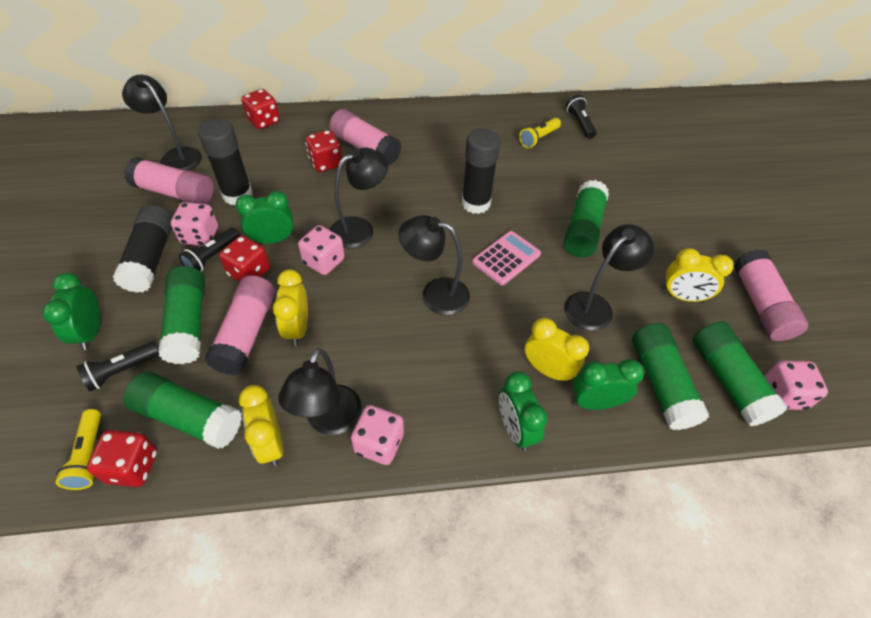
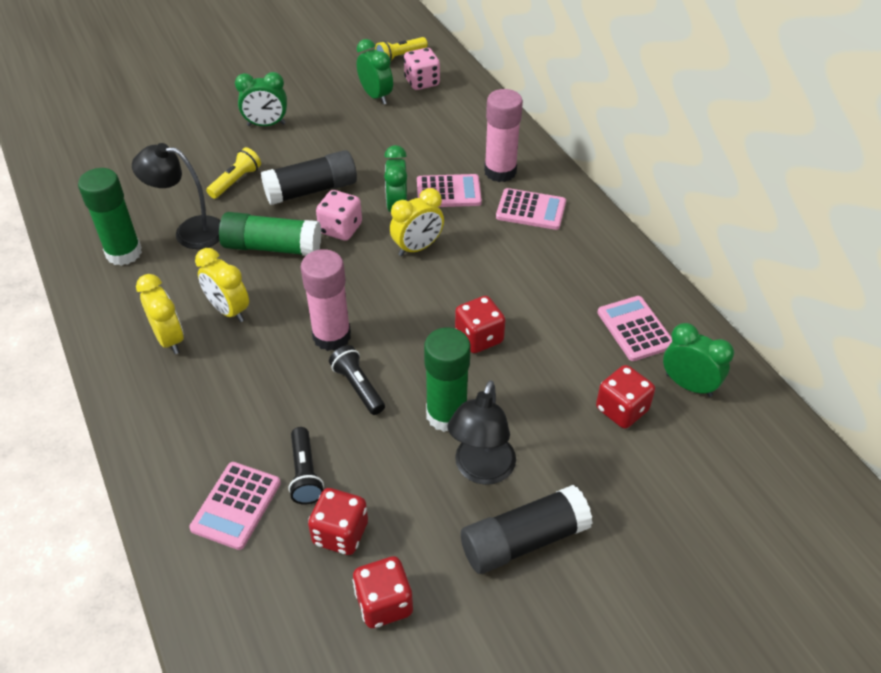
black flashlight: [76,341,159,391] [179,228,240,272] [566,95,597,139] = 3 -> [288,427,324,505] [329,345,385,415] = 2
black glue stick: [113,205,173,293] [198,119,253,205] [462,129,500,214] = 3 -> [261,150,357,205] [461,485,593,574] = 2
black lamp: [122,75,202,171] [278,348,362,435] [330,147,388,249] [399,215,470,315] [564,224,654,331] = 5 -> [132,143,221,249] [447,380,516,485] = 2
green glue stick: [123,372,242,449] [159,266,205,364] [564,180,609,258] [632,323,709,430] [693,321,788,426] = 5 -> [78,168,142,266] [219,212,321,256] [424,327,471,432] = 3
pink calculator: [472,231,541,285] = 1 -> [189,462,281,550] [417,174,482,207] [496,188,566,230] [597,296,672,361] = 4
pink dice: [171,202,218,246] [298,225,345,275] [351,405,404,465] [764,361,828,410] = 4 -> [316,190,362,241] [404,48,440,90] = 2
pink glue stick: [124,157,214,204] [205,275,275,375] [329,109,402,165] [734,249,808,341] = 4 -> [301,249,351,351] [484,89,523,182] = 2
yellow clock: [239,385,284,466] [273,269,308,346] [525,318,589,382] [662,248,734,302] = 4 -> [136,274,184,354] [195,248,249,322] [390,188,444,256] = 3

